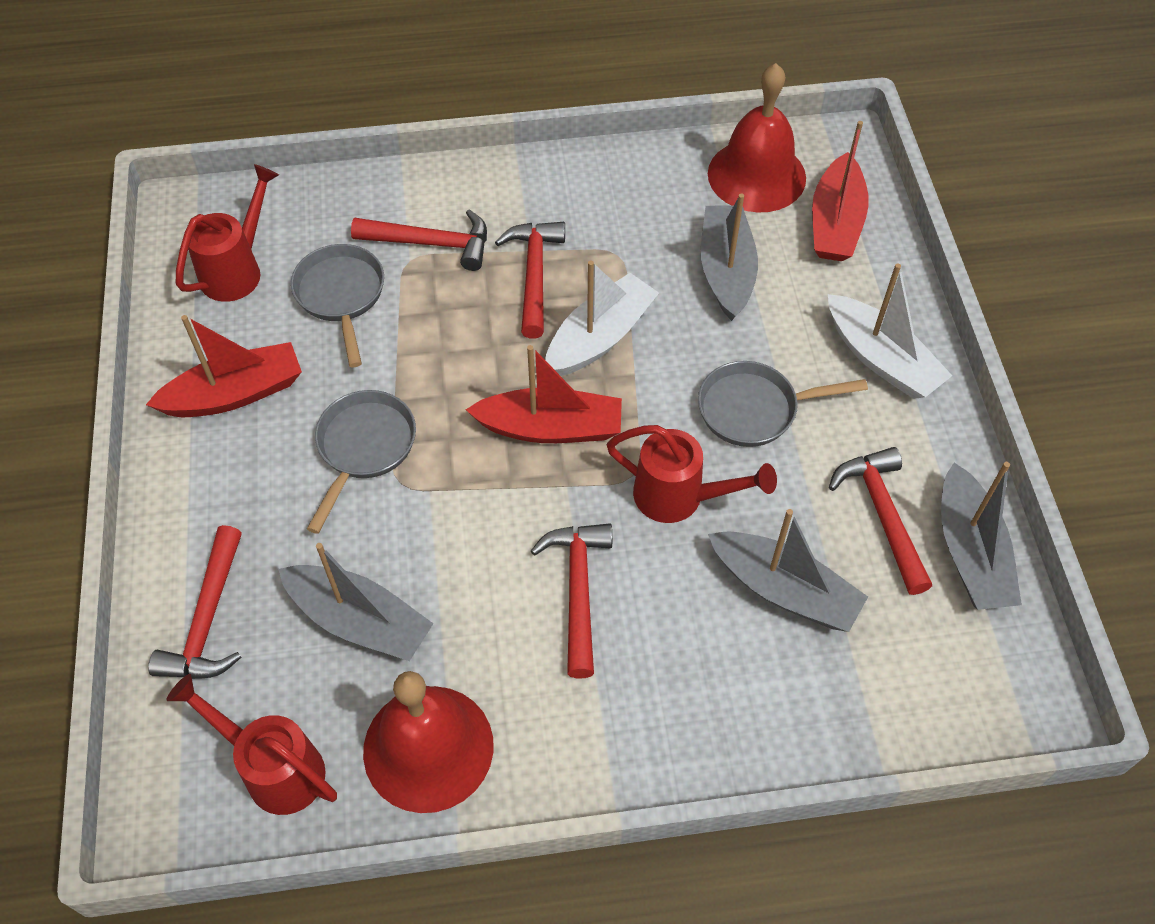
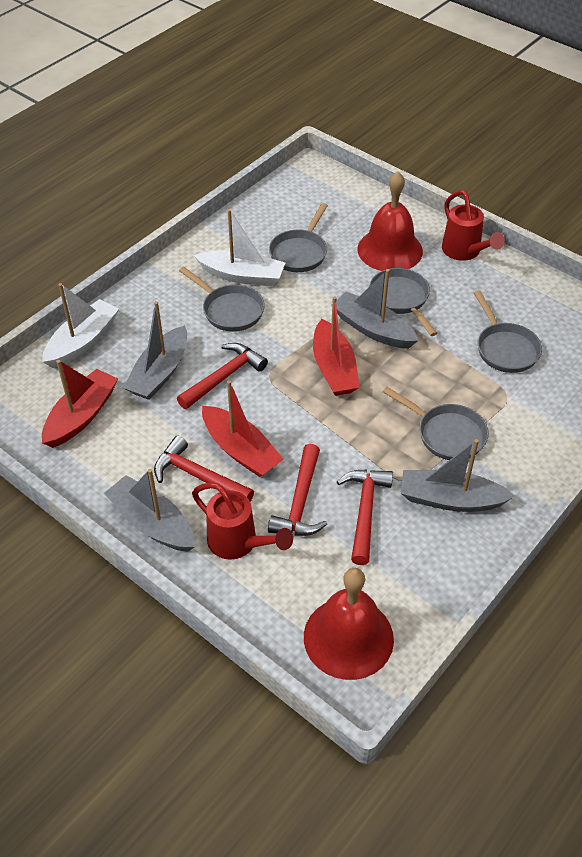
grey pan: [291,244,384,367] [307,390,416,534] [698,361,868,447] = 3 -> [179,267,265,332] [269,203,328,272] [369,268,437,336] [383,387,489,460] [474,290,542,373] = 5
red hammer: [148,525,242,679] [351,209,487,271] [495,222,565,339] [531,523,612,678] [829,447,932,595] = 5 -> [154,436,254,502] [177,343,268,409] [268,444,327,536] [337,469,393,565] = 4
red watering can: [167,674,337,815] [176,164,279,302] [606,425,777,523] = 3 -> [192,482,293,560] [442,190,505,261] = 2

